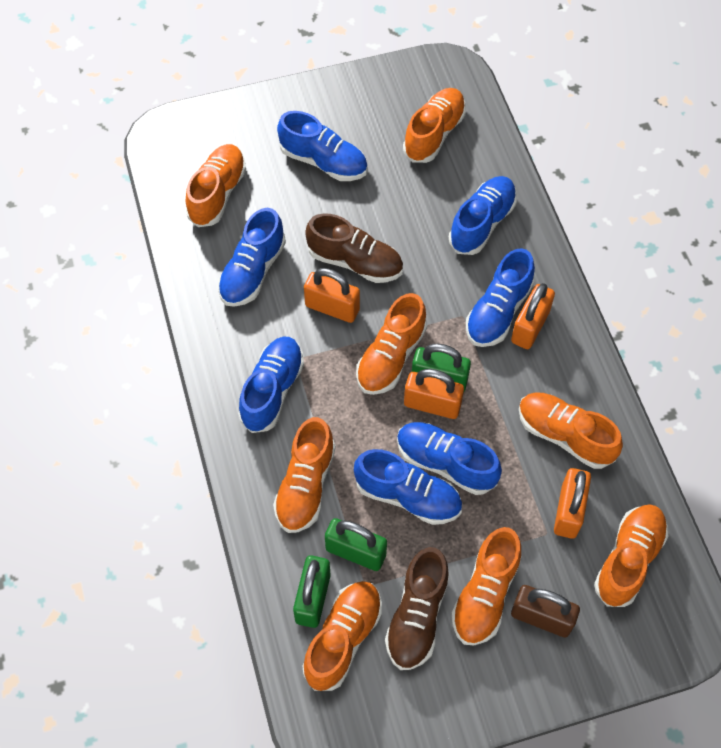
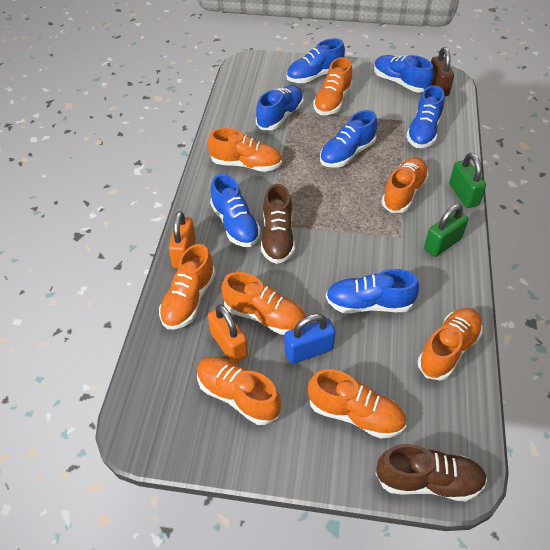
blue padlock: none = 0 -> [285,314,336,364] = 1
green padlock: [293,555,331,628] [325,518,387,571] [412,344,471,391] = 3 -> [424,204,468,257] [449,153,486,208] = 2
orange padlock: [304,268,360,323] [404,369,464,419] [511,283,555,349] [554,468,591,539] = 4 -> [169,211,196,268] [208,304,248,364] = 2

